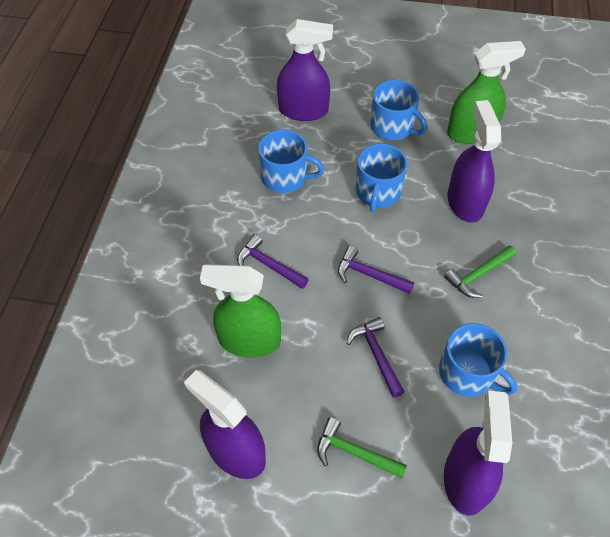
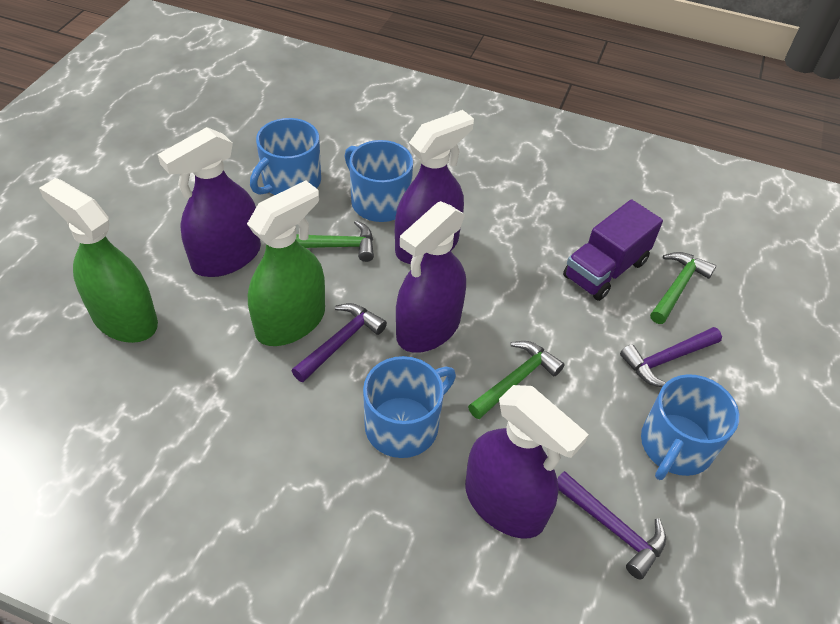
green hammer: [317,417,407,479] [444,245,516,298] = 2 -> [296,220,374,262] [468,341,565,419] [650,252,716,324] = 3
purple truck: none = 0 -> [563,199,663,301] = 1

